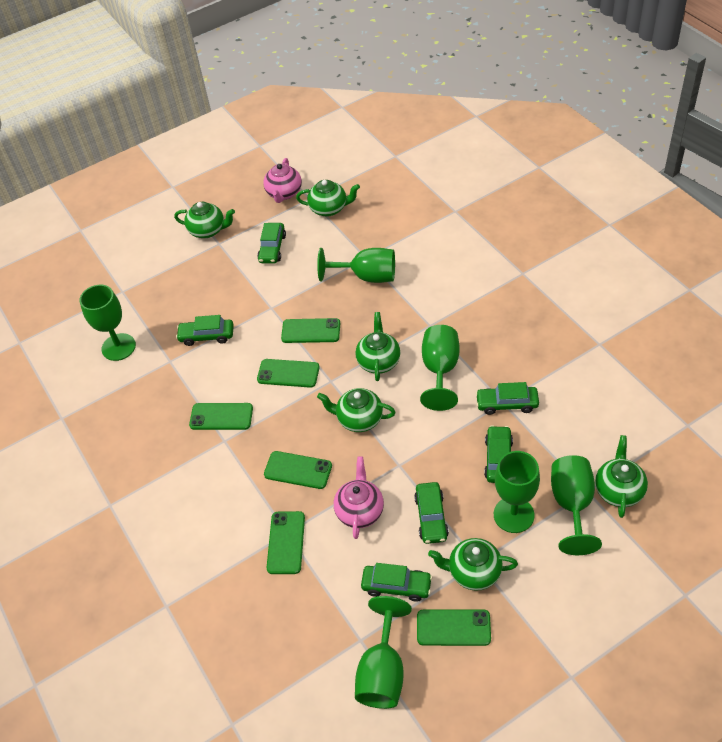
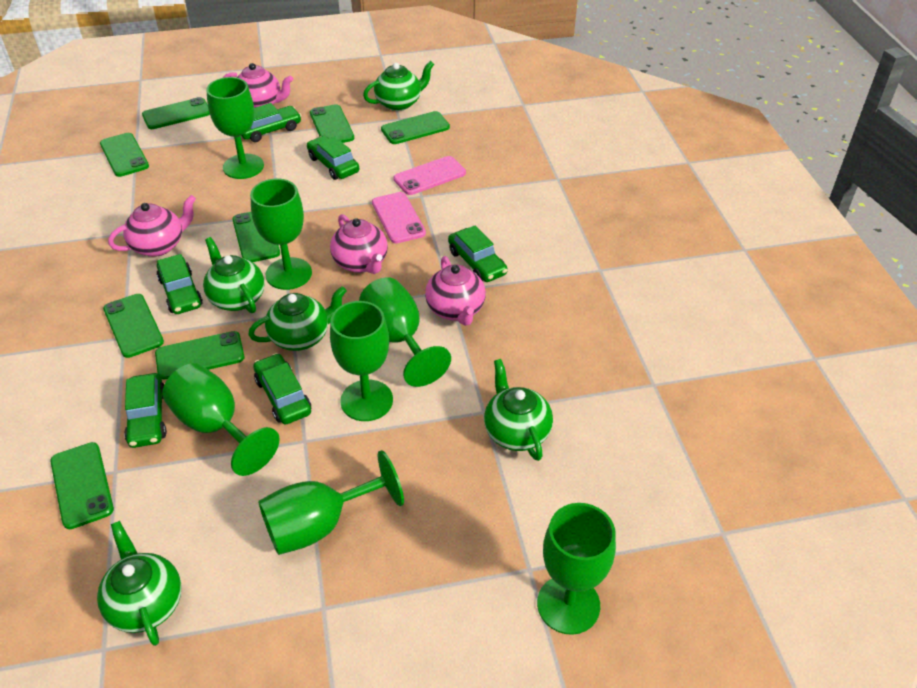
green goblet: [80,285,136,361] [317,248,395,283] [355,596,412,709] [420,325,459,411] [494,451,540,533] [551,455,602,555] = 6 -> [162,363,280,476] [206,77,264,179] [250,179,312,290] [258,450,404,555] [330,301,393,421] [359,277,451,387] [537,503,616,635] = 7
green phone: [189,403,253,430] [257,359,320,388] [264,451,332,489] [267,511,305,574] [281,318,340,343] [417,609,491,646] = 6 -> [50,442,114,529] [100,133,149,177] [103,294,164,358] [142,97,210,129] [155,331,245,379] [232,212,280,262] [310,104,354,143] [381,111,450,144] = 8
green teapot: [174,202,235,238] [296,180,360,217] [317,388,395,432] [355,312,400,381] [428,538,518,591] [595,435,648,518] = 6 -> [97,521,182,646] [203,237,265,313] [248,286,347,351] [363,61,434,111] [484,359,553,461] = 5
pink phone: none = 0 -> [372,192,426,243] [393,156,466,195] = 2
pink teapot: [263,158,302,203] [334,456,384,539] = 2 -> [108,195,196,257] [223,63,293,108] [330,214,388,274] [425,256,486,326] = 4

